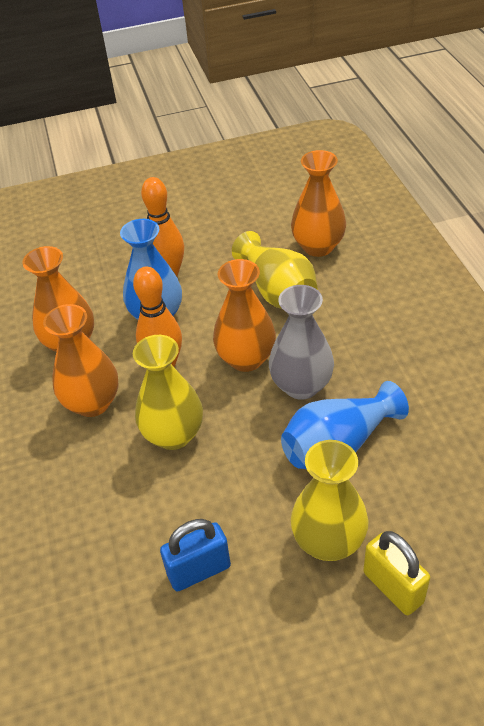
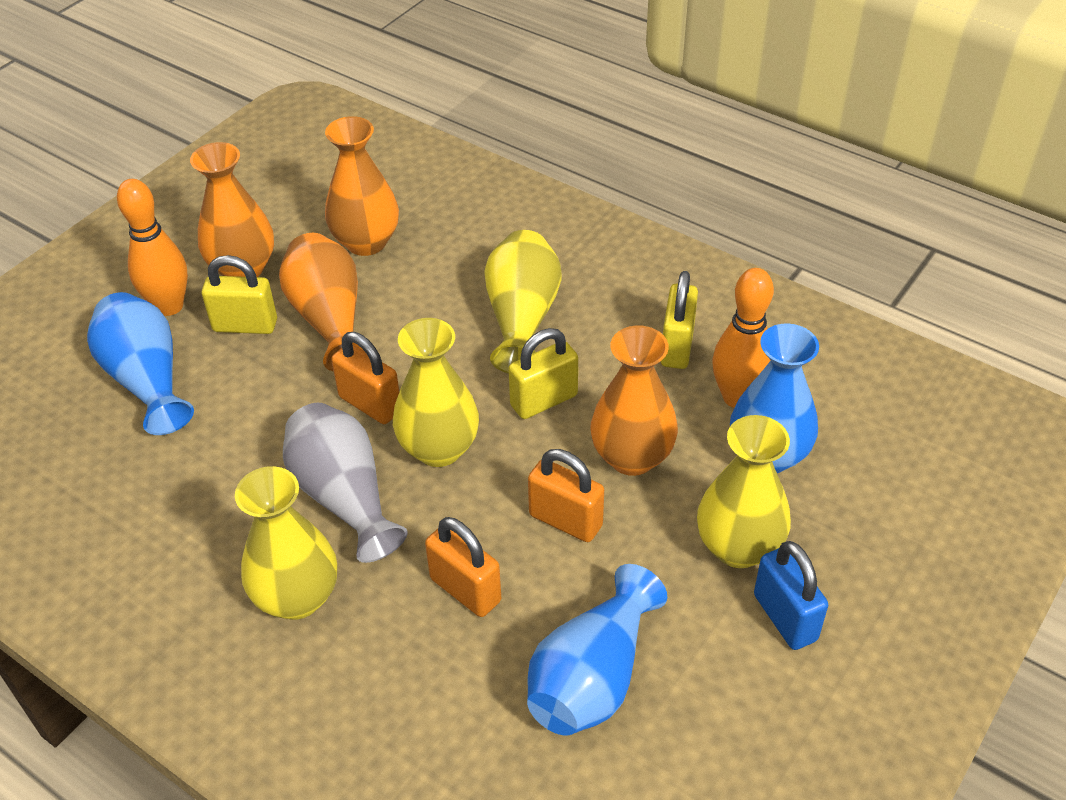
blue vase: [120,219,182,320] [281,381,409,469] = 2 -> [87,292,194,435] [527,564,667,735] [730,323,819,473] = 3
orange padlock: none = 0 -> [331,332,399,424] [425,517,501,617] [528,449,604,542] = 3
yellow padlock: [363,531,430,615] = 1 -> [202,255,277,334] [508,328,578,419] [661,271,698,369] = 3
yellow vase: [133,335,203,450] [232,231,318,309] [291,440,368,561] = 3 -> [235,466,337,620] [393,318,479,467] [484,230,562,373] [697,415,791,568] = 4

